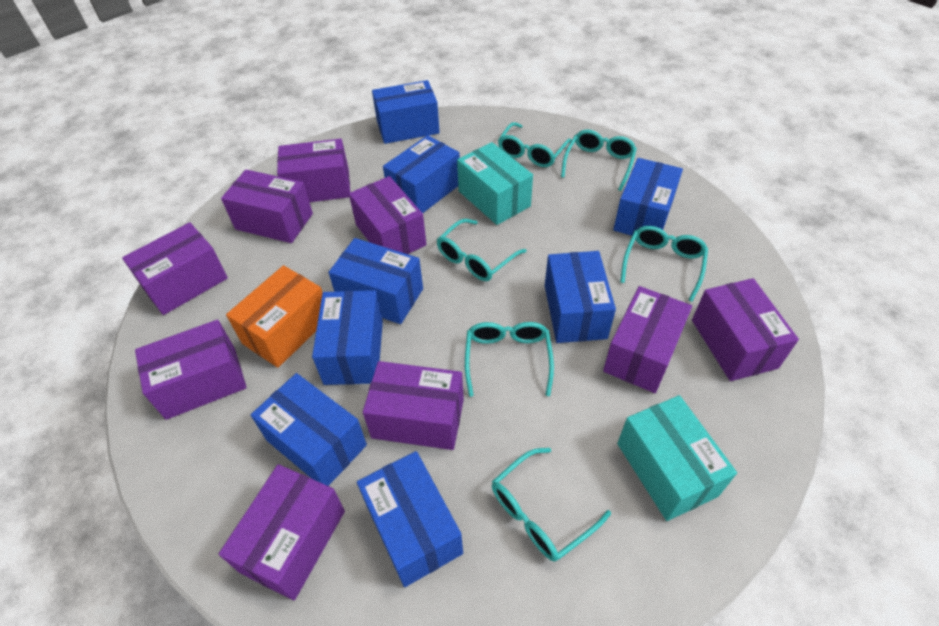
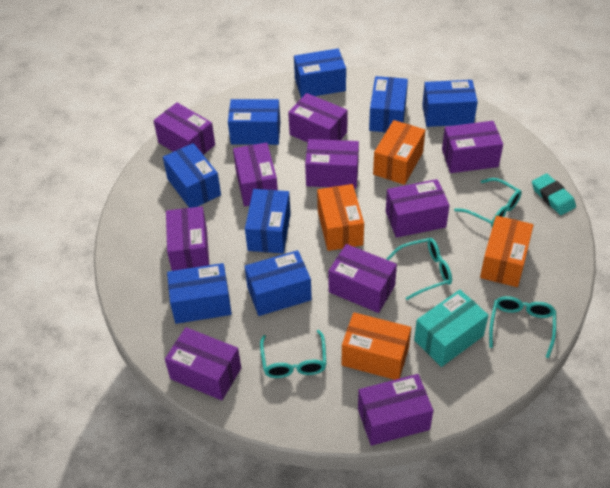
orange box: [226,265,323,368] = 1 -> [317,184,364,251] [342,312,411,380] [373,120,425,185] [480,216,534,287] = 4
purple box: [122,222,228,315] [135,320,247,420] [219,464,345,600] [221,170,313,243] [277,139,350,202] [349,176,426,254] [363,361,464,450] [603,286,692,393] [692,278,799,381] = 9 -> [153,103,215,155] [165,327,241,400] [166,206,209,271] [233,142,278,206] [288,93,348,143] [305,139,359,189] [328,244,397,313] [358,374,433,446] [386,179,450,238] [442,121,503,173] = 10
turquoise box: [457,142,533,225] [617,395,737,521] = 2 -> [414,290,489,367] = 1
turquoise eraser: none = 0 -> [532,174,576,215] = 1
turquoise glasses: [437,219,527,281] [465,322,554,397] [492,448,611,562] [498,122,572,167] [561,129,637,191] [620,226,708,302] = 6 -> [260,330,327,378] [386,238,452,300] [454,178,522,227] [489,296,556,358] = 4

